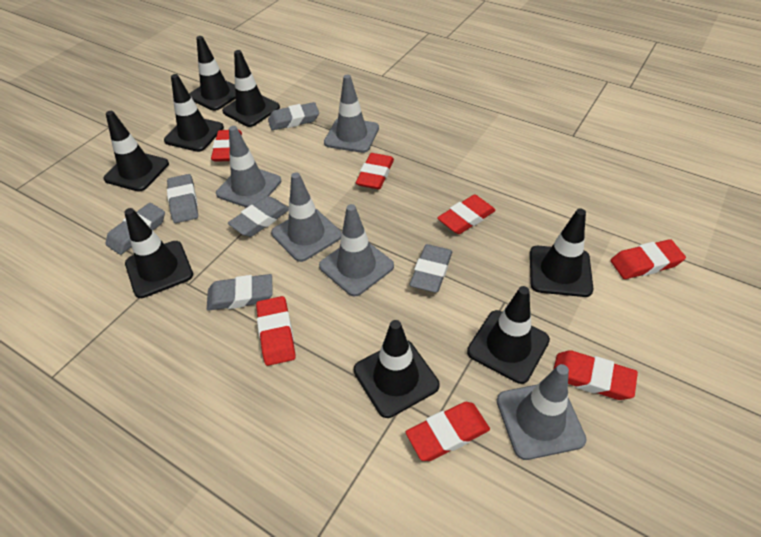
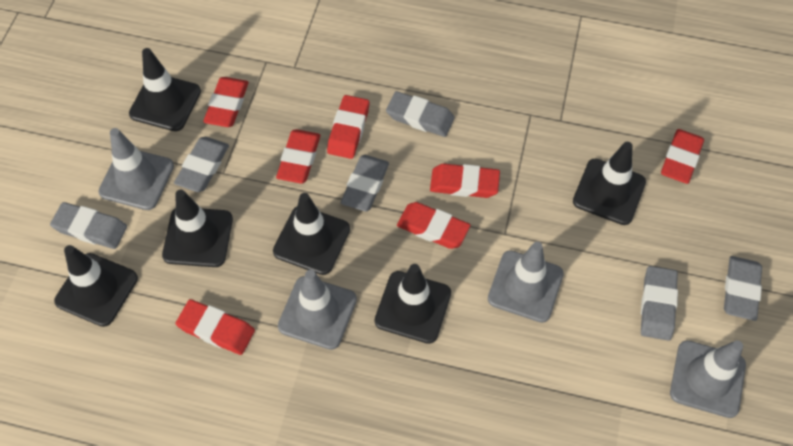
black traffic cone: [103,111,169,192] [124,208,193,298] [164,74,224,152] [189,36,236,111] [222,50,280,127] [354,320,439,418] [467,286,550,384] [530,208,593,297] = 8 -> [54,245,138,327] [129,48,201,131] [162,190,233,267] [273,193,350,275] [374,264,451,344] [573,142,646,225] = 6
grey traffic cone: [216,126,281,208] [271,172,342,262] [319,204,394,297] [324,74,379,153] [497,364,587,460] = 5 -> [98,128,174,210] [278,270,357,350] [488,242,564,323] [670,340,746,418] = 4

